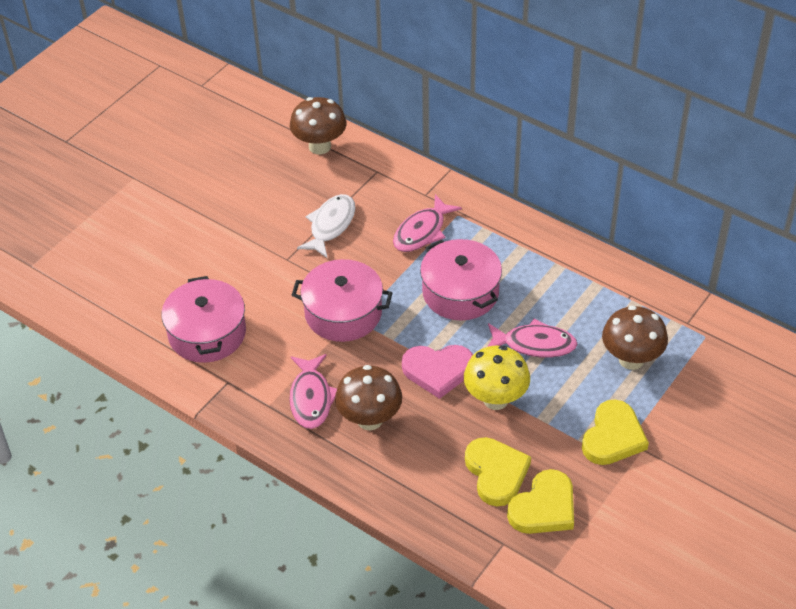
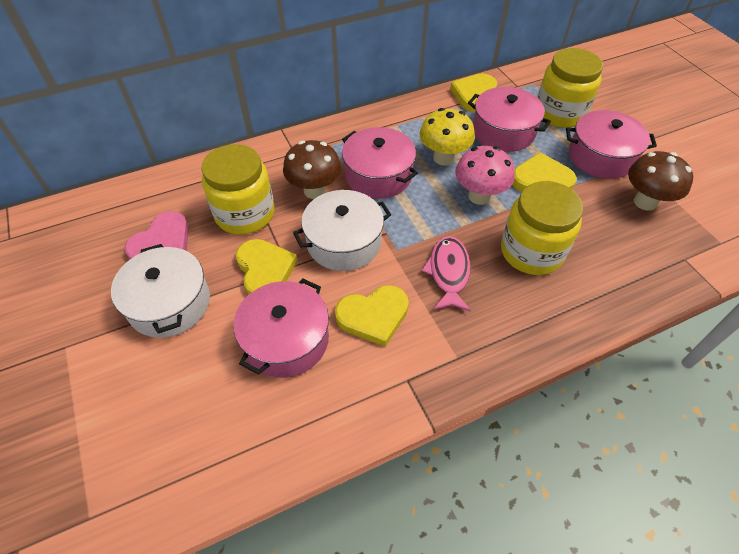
brown mushroom: [290,97,346,154] [335,365,402,430] [602,306,668,370] = 3 -> [283,140,341,199] [628,151,693,211] = 2
pink fish: [289,354,337,429] [393,194,462,252] [487,319,578,358] = 3 -> [421,236,471,312] = 1
pink mushroom: none = 0 -> [455,146,515,205] = 1
pink pot: [162,276,246,363] [292,259,392,342] [420,239,502,320] = 3 -> [233,278,329,378] [342,127,418,199] [468,87,551,152] [566,110,657,179] = 4
white fish: [297,194,355,258] = 1 -> none = 0
white pot: none = 0 -> [111,244,210,338] [293,190,391,271] = 2
yellow heart: [465,437,531,506] [507,469,574,534] [582,399,649,465] = 3 -> [236,239,298,295] [335,285,409,347] [450,74,497,112] [512,152,577,192] = 4
yellow jar: none = 0 -> [201,144,275,235] [501,181,583,275] [537,48,603,128] = 3

